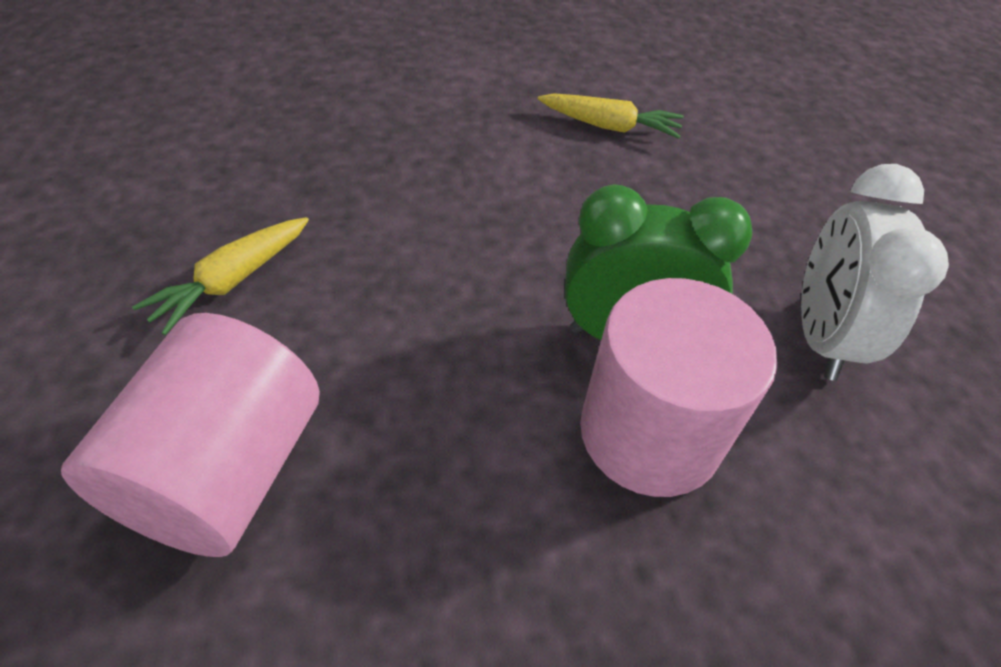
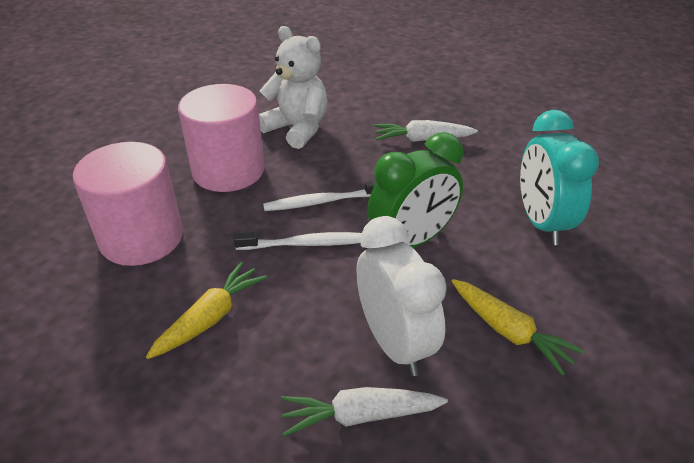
turquoise clock: none = 0 -> [520,110,599,245] = 1
white carrot: none = 0 -> [281,387,448,436] [374,120,478,142] = 2
white teddy bear: none = 0 -> [259,26,327,149] = 1
white toothbrush: none = 0 -> [234,232,362,250] [263,180,376,211] = 2

